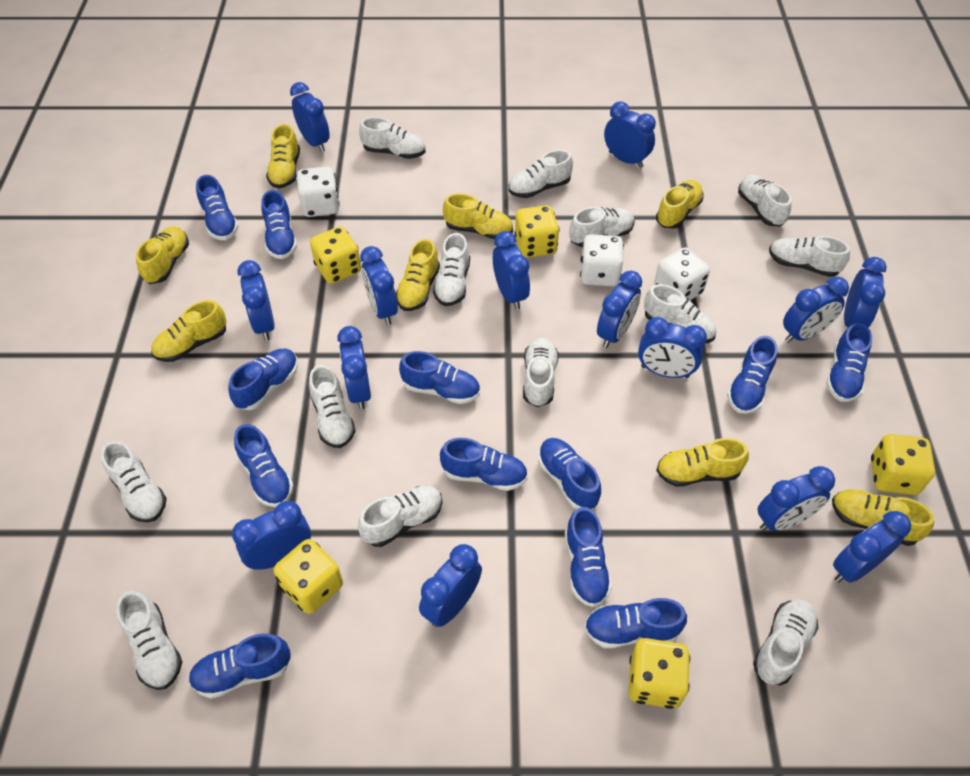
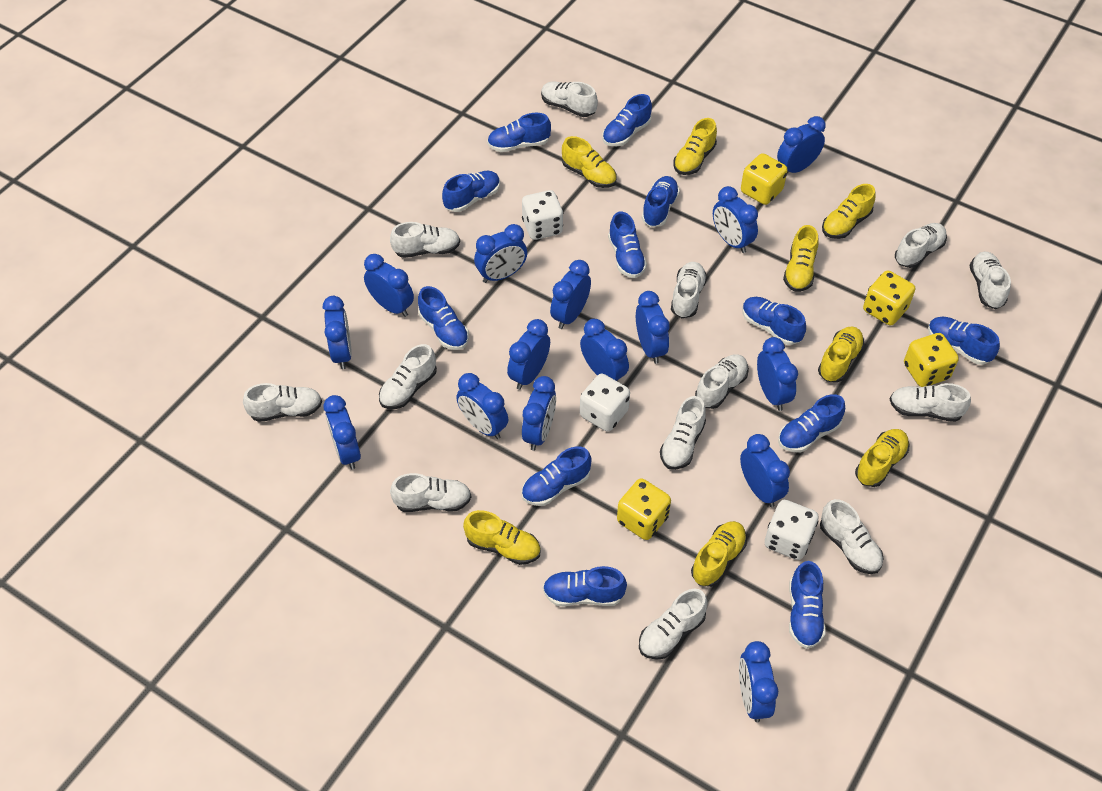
blue clock: [232,501,311,570] [237,260,275,341] [290,82,330,152] [337,326,371,410] [360,246,398,325] [419,544,482,627] [493,231,530,310] [597,271,642,348] [604,101,656,168] [638,317,707,378] [758,466,835,531] [783,277,849,343] [833,511,911,583] [844,257,887,328] = 14 -> [323,296,352,369] [324,395,361,470] [364,254,414,317] [456,373,508,439] [474,224,527,283] [507,319,550,390] [522,376,556,451] [550,260,591,329] [580,319,629,381] [636,291,670,364] [713,186,758,253] [739,641,778,722] [740,434,790,507] [757,337,798,411] [777,116,826,173] = 15
yellow dice: [274,539,343,614] [310,226,361,284] [514,205,560,258] [628,638,690,709] [871,434,935,495] = 5 -> [617,478,671,540] [741,153,788,205] [863,270,915,326] [904,333,959,387] = 4

